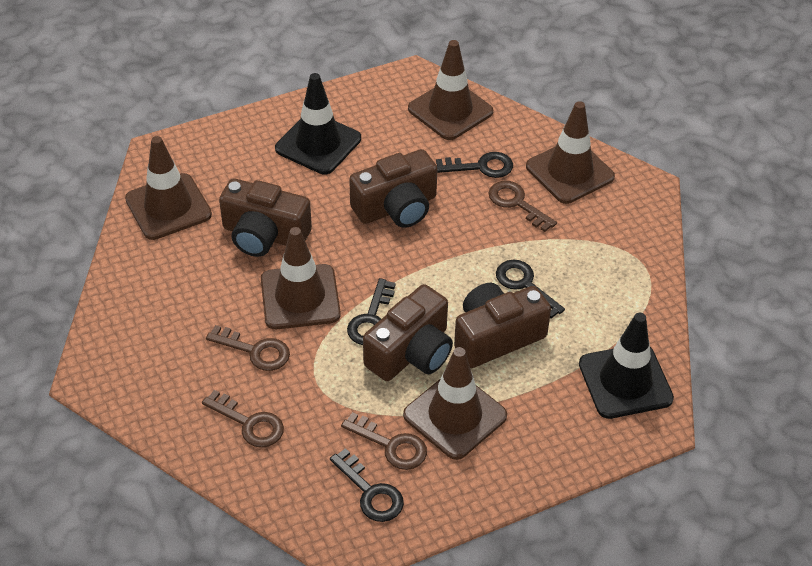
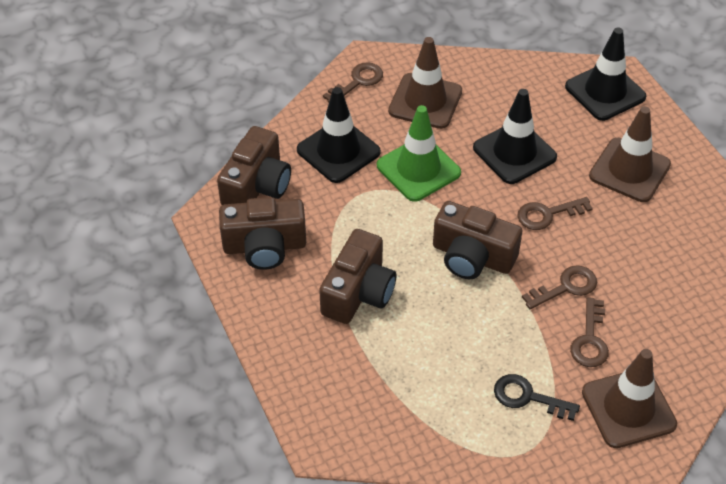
black key: [330,448,404,522] [347,278,396,345] [436,152,513,178] [496,260,565,318] = 4 -> [494,374,580,421] = 1
black traffic cone: [275,73,361,174] [579,313,674,419] = 2 -> [297,87,381,183] [473,89,557,184] [565,27,646,121] = 3
brown traffic cone: [125,136,212,240] [261,227,341,329] [403,347,507,460] [408,40,493,140] [526,101,615,204] = 5 -> [388,37,462,129] [582,349,677,448] [589,106,671,202] = 3
green traffic cone: none = 0 -> [377,105,461,202] = 1

